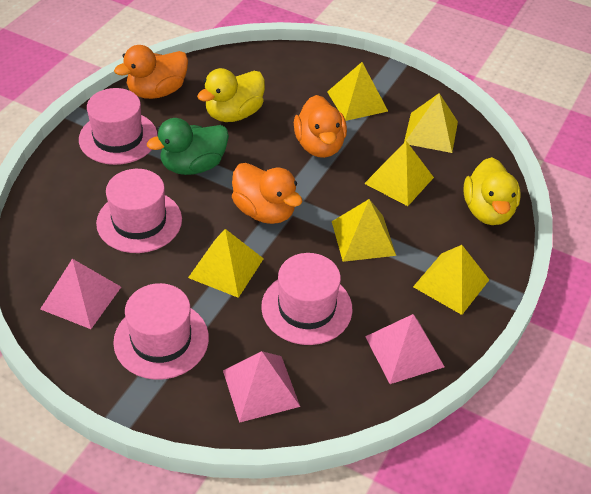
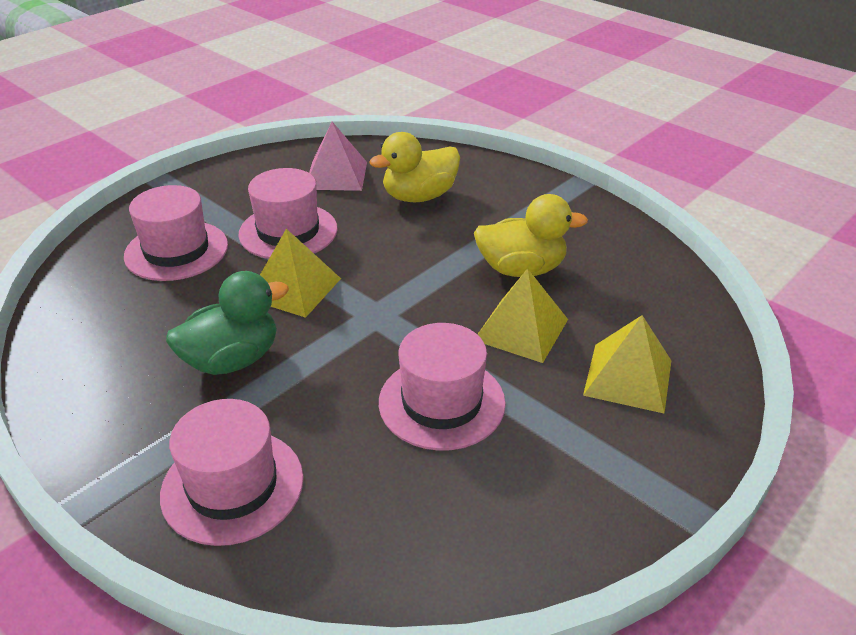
orange duck: [114,45,188,99] [232,163,303,224] [294,95,347,158] = 3 -> none = 0
pink pyramid: [40,259,121,329] [223,351,300,423] [365,314,444,384] = 3 -> [309,122,367,191] = 1
yellow pyramid: [188,229,264,298] [327,62,388,121] [332,199,396,262] [364,141,434,206] [404,93,458,153] [413,245,489,315] = 6 -> [260,229,341,318] [477,268,568,363] [583,315,671,413] = 3

